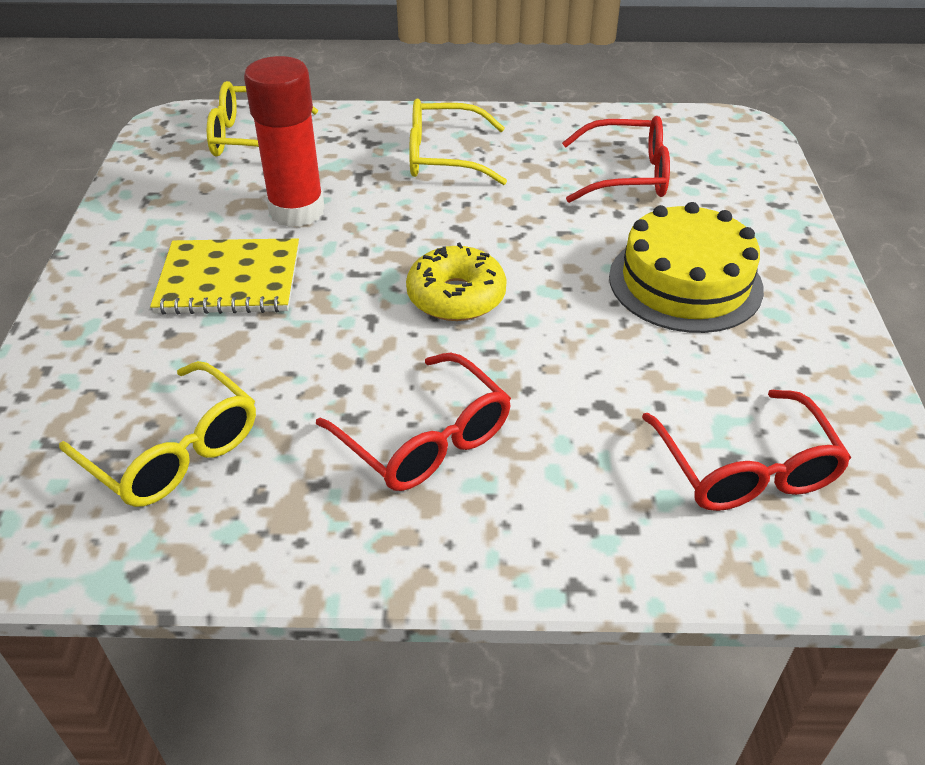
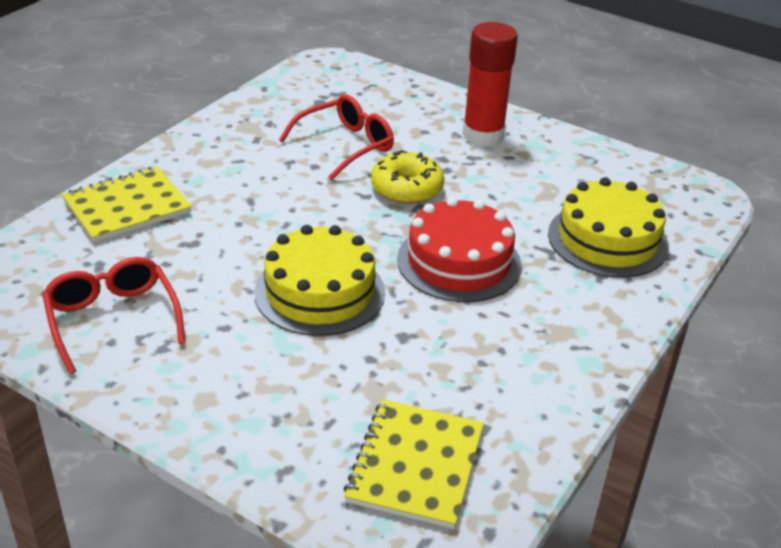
red cake: none = 0 -> [397,197,522,302] = 1
red glasses: [316,353,511,491] [562,116,670,203] [642,390,851,511] = 3 -> [42,257,185,374] [279,95,394,180] = 2
yellow cake: [609,202,764,333] = 1 -> [254,225,385,336] [548,177,669,278] = 2
yellow glasses: [59,361,256,507] [207,81,319,157] [409,99,507,185] = 3 -> none = 0
yellow notebook: [150,238,299,315] = 1 -> [62,167,192,242] [344,399,484,529] = 2

